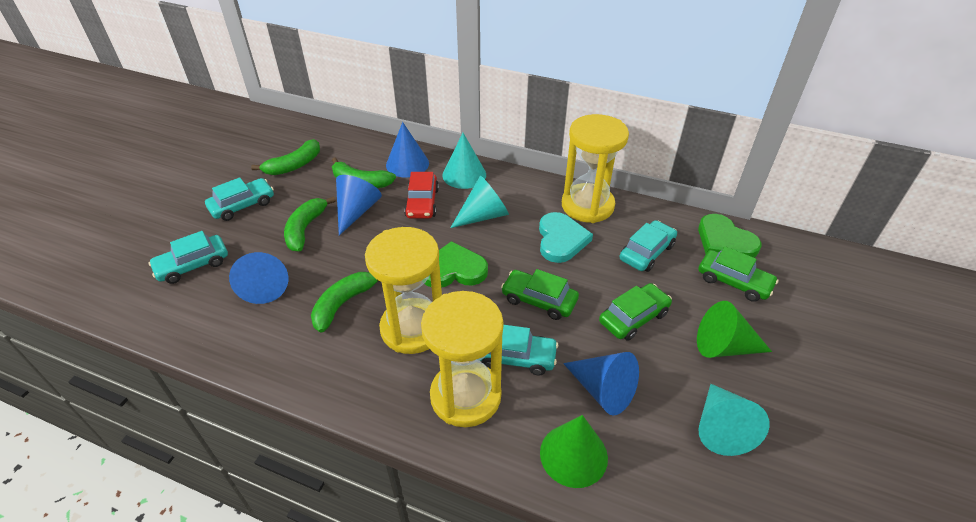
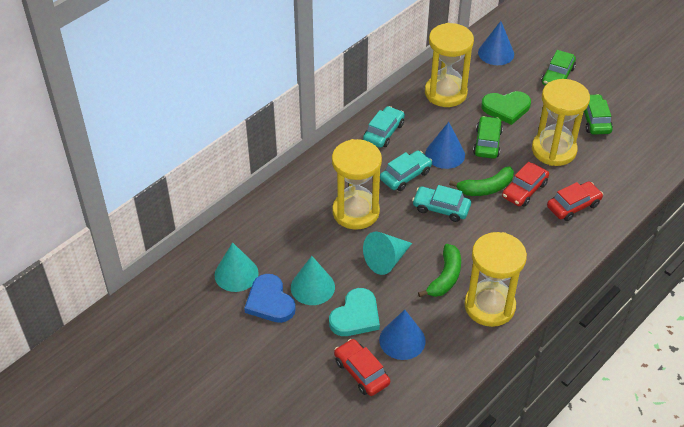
blue cone: [229,252,288,304] [336,175,382,235] [386,122,429,177] [563,352,639,415] = 4 -> [379,310,426,360] [425,122,465,169] [478,21,514,65] = 3
blue heart: none = 0 -> [244,274,296,323] = 1
green banana: [251,139,320,175] [284,196,336,252] [311,272,379,333] [332,157,396,188] = 4 -> [418,244,461,297] [449,166,514,196] = 2
green cone: [540,415,608,488] [697,301,772,358] = 2 -> none = 0
green heart: [424,241,488,288] [698,214,761,258] = 2 -> [481,91,531,125] = 1
red car: [404,172,439,219] = 1 -> [334,339,390,396] [502,162,549,207] [547,181,603,221] = 3
turquoise car: [148,231,228,284] [205,177,274,221] [480,325,558,375] [619,220,677,272] = 4 -> [363,106,405,148] [380,150,432,191] [412,185,471,222] = 3
yellow hourglass: [365,227,442,354] [421,291,503,427] [562,114,629,223] = 3 -> [332,139,382,230] [425,23,474,107] [464,232,527,327] [532,79,590,166] = 4

